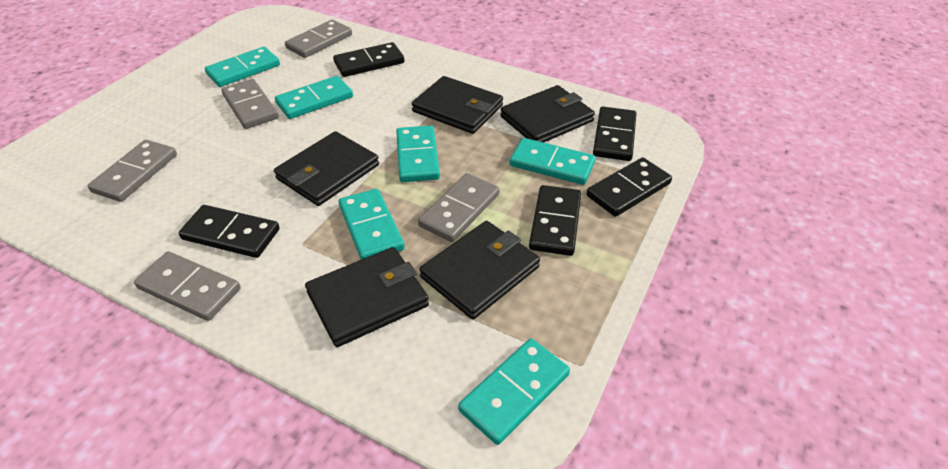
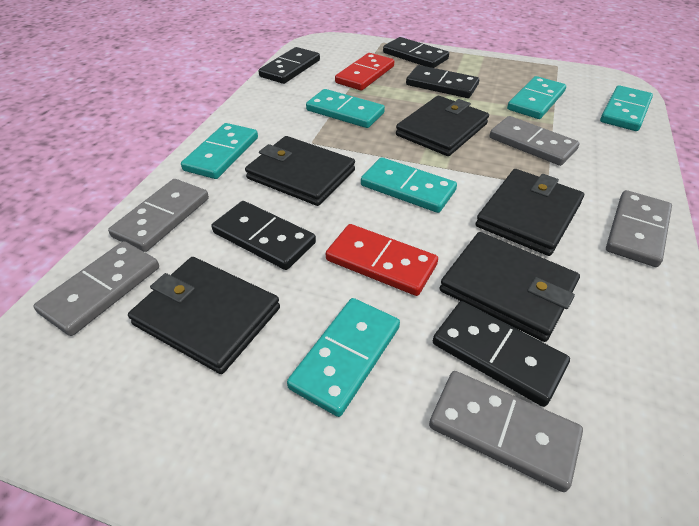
red domino: none = 0 -> [326,224,438,296] [335,53,394,91] = 2

